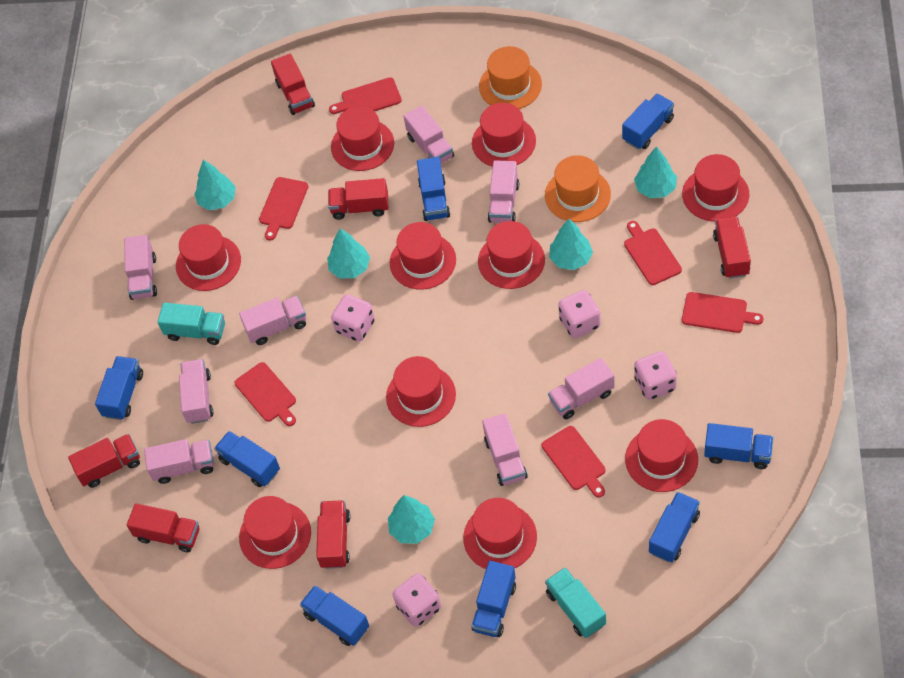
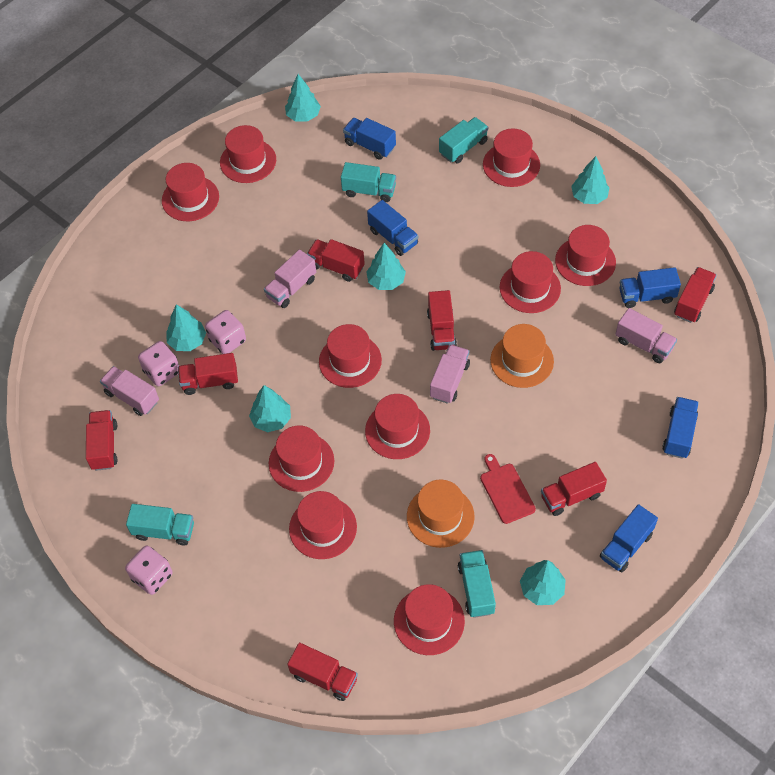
blue truck: [95,356,143,420] [214,431,280,487] [300,585,369,646] [417,157,450,221] [471,561,516,637] [622,94,674,149] [649,492,700,562] [704,423,774,469] = 8 -> [343,118,396,160] [367,200,418,256] [600,504,658,572] [619,267,681,308] [662,397,699,459] = 5
pink dice: [331,294,375,342] [393,573,441,627] [558,290,600,338] [634,351,677,400] = 4 -> [125,546,173,595] [138,341,179,386] [205,310,246,354] = 3
pink truck: [124,235,157,300] [144,439,214,484] [179,359,213,424] [239,296,306,345] [404,106,454,163] [482,413,528,486] [488,160,519,223] [548,358,615,419] = 8 -> [100,366,159,416] [264,249,316,308] [430,344,470,404] [615,308,677,363] = 4
red cutting board: [235,362,296,426] [259,177,308,241] [329,77,402,114] [542,426,606,497] [624,221,682,285] [682,292,763,333] = 6 -> [480,454,536,524] = 1
red truck: [68,434,140,488] [127,503,199,552] [271,54,315,115] [316,500,350,569] [328,178,388,220] [713,217,751,279] = 6 -> [86,410,117,471] [178,353,238,395] [287,643,358,701] [307,239,365,282] [427,290,457,351] [541,462,607,516] [674,267,717,323] = 7
turquoise tree: [194,160,236,210] [327,228,370,278] [388,495,435,544] [549,219,593,270] [634,146,677,198] = 5 -> [166,304,206,351] [249,385,291,432] [285,74,321,121] [366,243,406,290] [520,560,566,605] [571,156,609,204] = 6
turquoise truck: [158,303,225,345] [545,567,606,638] = 2 -> [126,504,194,546] [341,162,396,202] [439,117,488,164] [458,550,496,618] = 4

